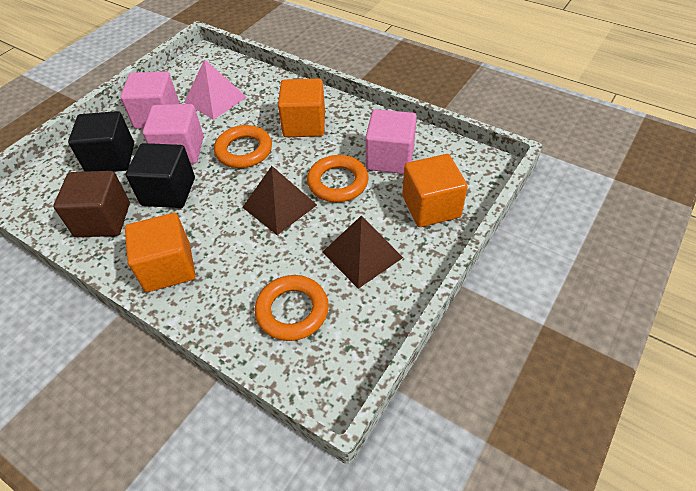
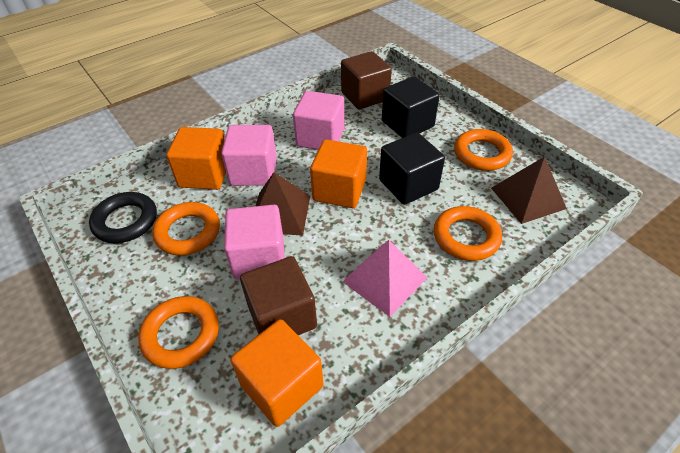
black ring: none = 0 -> [89,192,157,243] = 1
brown cube: [53,171,130,237] = 1 -> [240,256,317,335] [341,51,392,110] = 2
orange ring: [214,125,272,168] [255,275,329,341] [307,155,369,202] = 3 -> [138,296,219,369] [152,202,220,256] [434,206,502,261] [454,129,513,171] = 4

